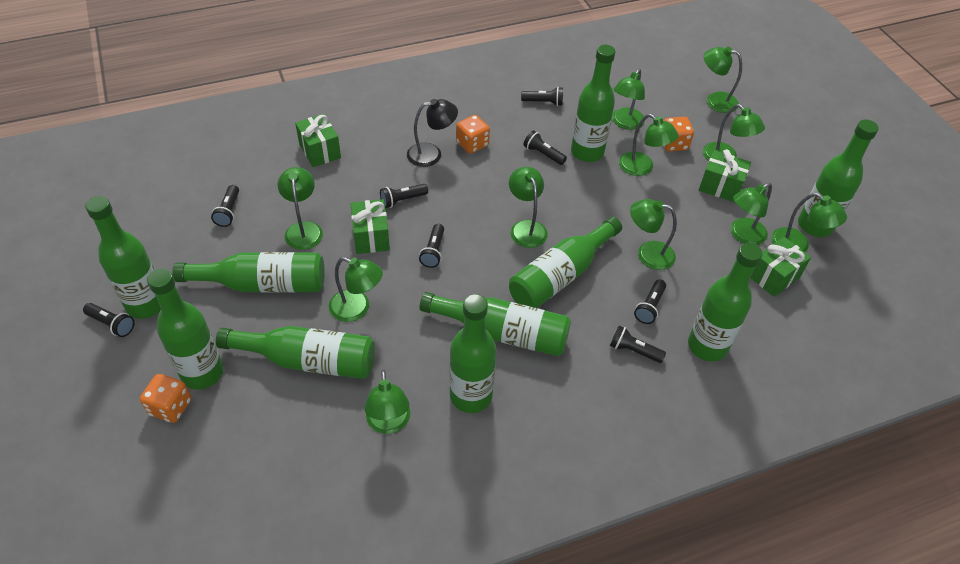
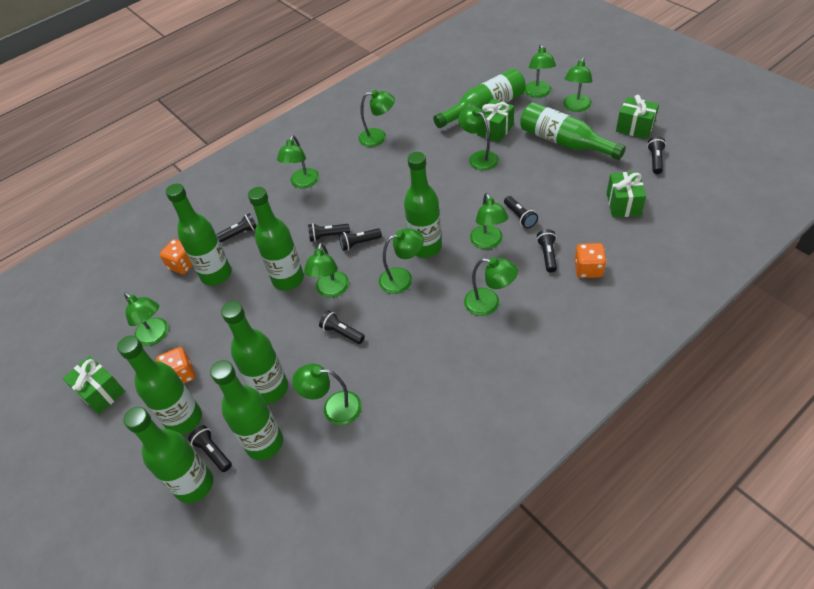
black lamp: [407,99,458,167] = 1 -> none = 0
green bottle: [85,196,161,319] [147,268,224,390] [172,252,325,293] [216,326,375,379] [420,292,571,356] [449,294,497,413] [509,217,622,308] [571,45,615,162] [688,243,763,362] [798,119,879,237] = 10 -> [117,336,202,435] [123,407,213,503] [166,183,232,286] [210,360,283,460] [221,301,288,404] [248,187,304,291] [404,152,442,258] [433,69,526,128] [520,102,626,160] = 9

